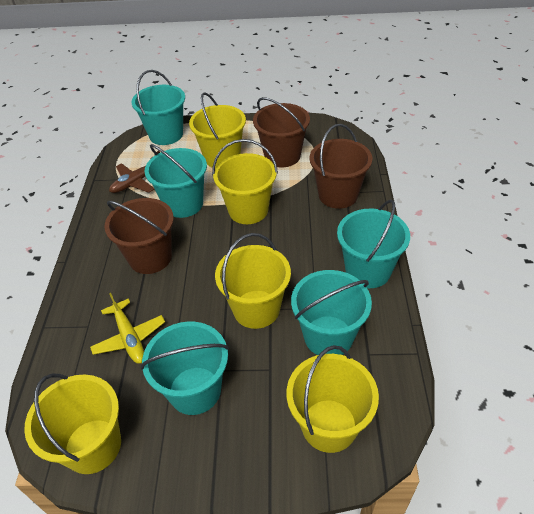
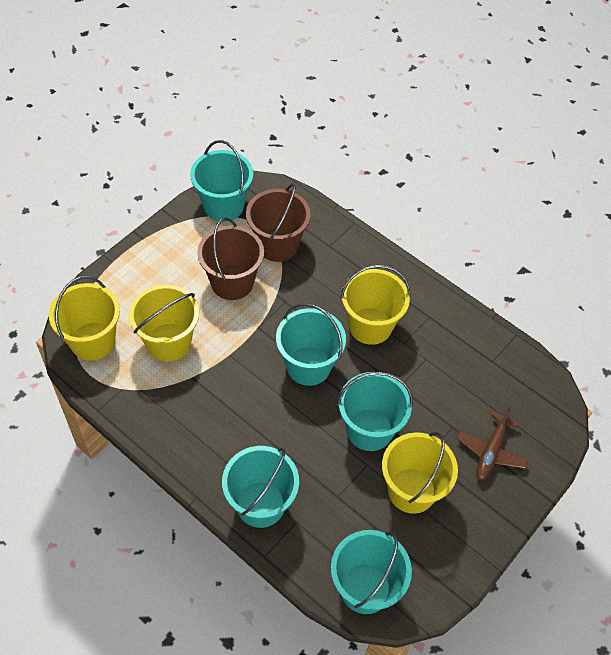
brown bucket: [104,198,174,274] [253,97,310,167] [309,124,372,209] = 3 -> [197,217,264,300] [246,183,311,262] = 2
yellow bucket: [24,374,121,474] [189,92,246,168] [212,139,278,224] [215,233,291,329] [287,345,379,453] = 5 -> [49,276,120,361] [129,285,199,362] [340,265,411,345] [382,432,458,514] = 4
yellow plane: [90,293,165,364] = 1 -> none = 0

